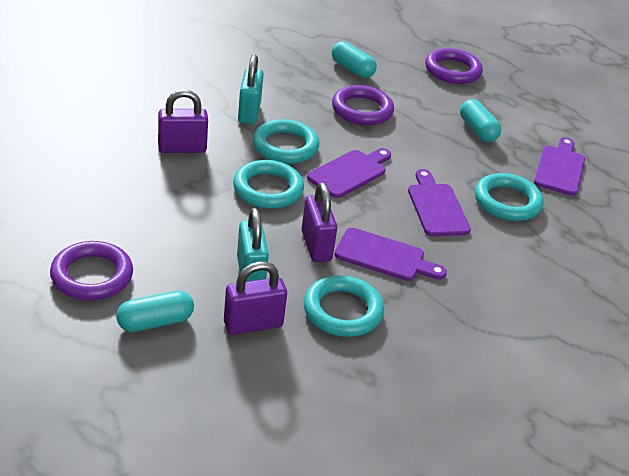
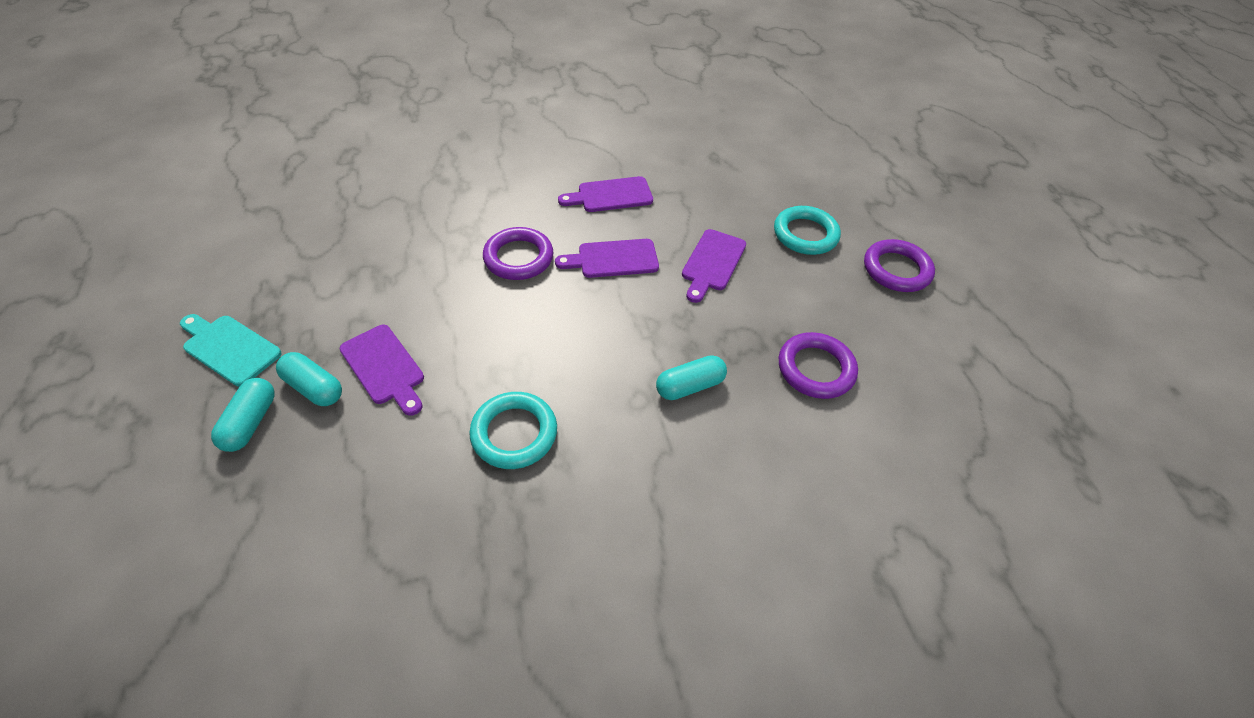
purple padlock: [158,90,208,153] [224,261,287,335] [301,183,337,262] = 3 -> none = 0
turquoise cutting board: none = 0 -> [180,314,282,386] = 1
turquoise padlock: [237,208,269,282] [238,54,264,124] = 2 -> none = 0
turquoise ring: [233,160,304,209] [253,119,319,163] [304,275,384,337] [475,173,543,221] = 4 -> [469,392,557,469] [774,206,841,255] = 2

